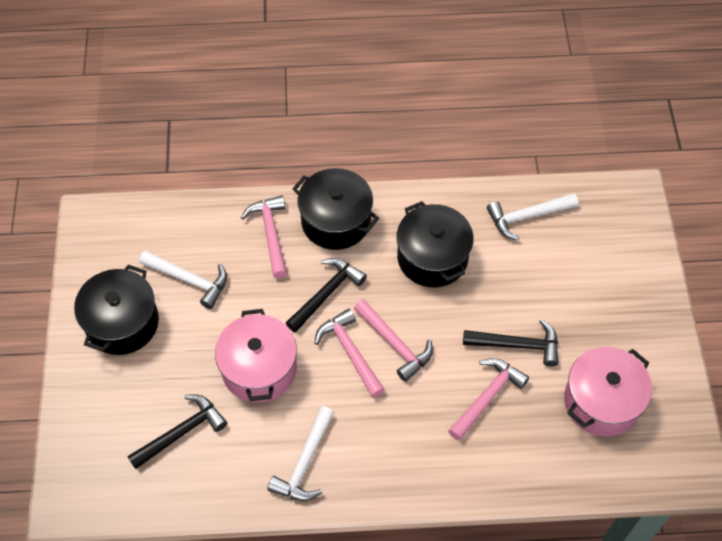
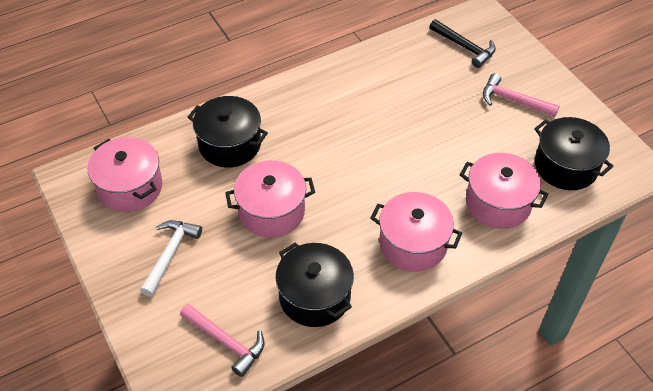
black hammer: [127,394,227,469] [286,258,367,333] [463,319,559,367] = 3 -> [429,19,496,68] = 1
pink hammer: [241,195,287,278] [315,309,385,398] [354,299,433,382] [448,358,529,441] = 4 -> [180,304,264,377] [483,73,559,117] = 2
pink pot: [215,309,297,402] [564,347,652,437] = 2 -> [87,137,163,212] [225,160,315,238] [371,192,462,272] [460,153,548,229] = 4
white hammer: [139,250,227,309] [267,406,334,501] [487,193,578,240] = 3 -> [140,220,202,297] = 1

